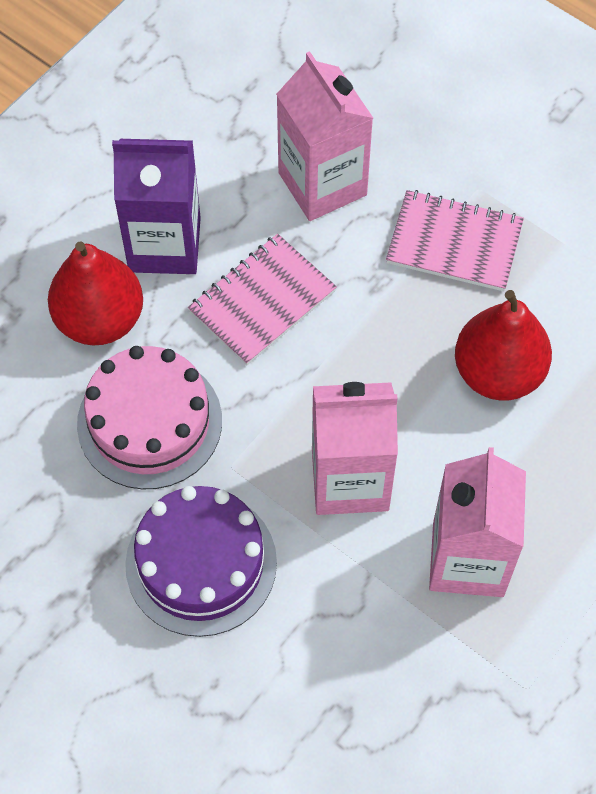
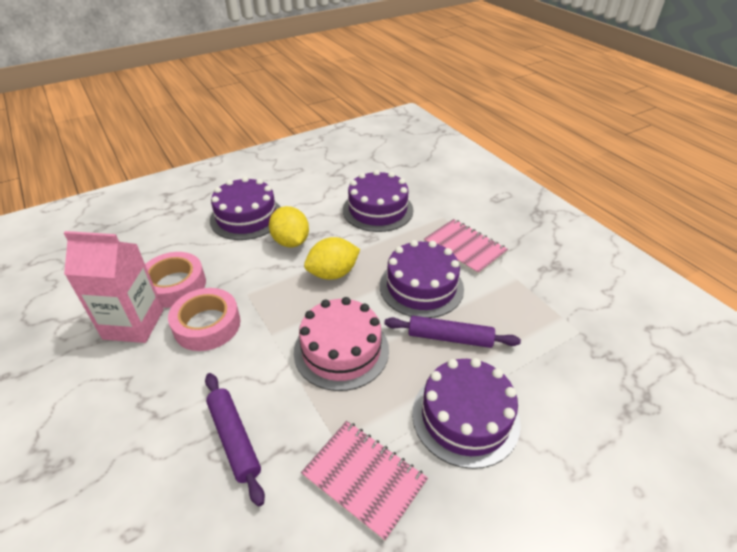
pink carton: [276,51,373,221] [312,382,398,515] [429,447,526,597] = 3 -> [64,231,164,343] = 1
pink tape: none = 0 -> [145,252,206,308] [168,288,240,351] = 2
purple cake: [125,486,277,637] = 1 -> [210,177,280,240] [343,170,414,232] [380,240,464,318] [412,358,521,469] = 4
purple carton: [112,139,201,274] = 1 -> none = 0
purple rolling pin: none = 0 -> [205,373,265,506] [384,316,521,348] = 2
red pear: [48,241,143,345] [455,290,552,401] = 2 -> none = 0
yellow lemon: none = 0 -> [269,206,309,247] [304,237,360,280] = 2

